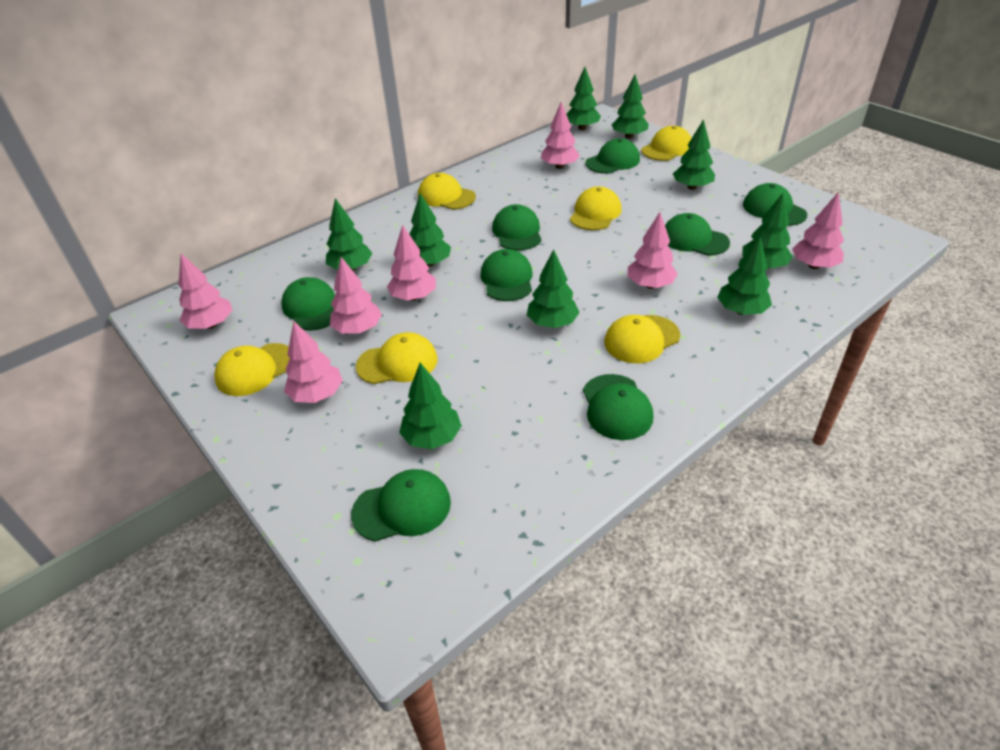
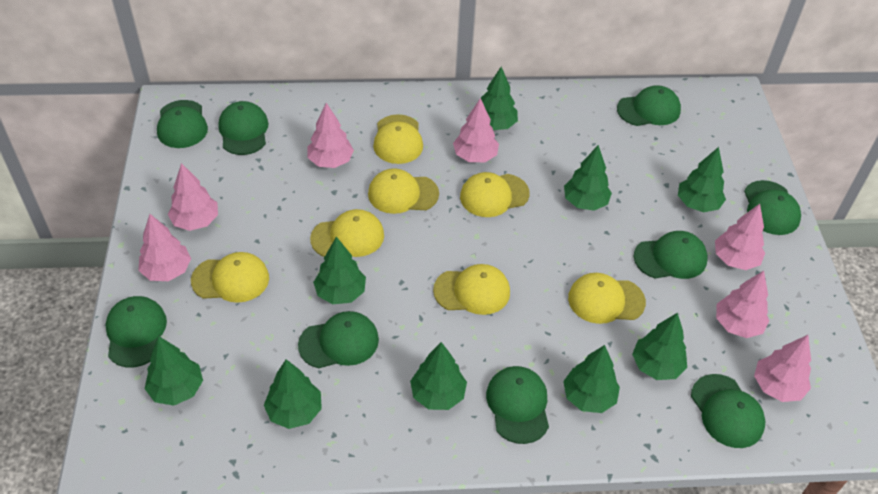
green cap: [281,277,335,330] [351,469,451,542] [480,249,533,301] [492,204,542,251] [583,374,653,440] [586,138,640,174] [665,213,730,256] [743,183,807,226] = 8 -> [106,296,167,367] [157,100,208,148] [218,101,269,155] [298,311,379,368] [486,366,549,444] [617,85,681,126] [634,231,708,279] [691,374,765,448] [744,180,801,235] = 9
yellow cap: [214,343,290,396] [356,332,437,384] [418,173,476,210] [570,186,622,230] [604,315,680,363] [641,126,692,161] = 6 -> [191,252,269,303] [310,209,384,257] [368,168,439,214] [373,114,423,164] [433,264,510,315] [460,172,530,217] [568,273,646,324] = 7

